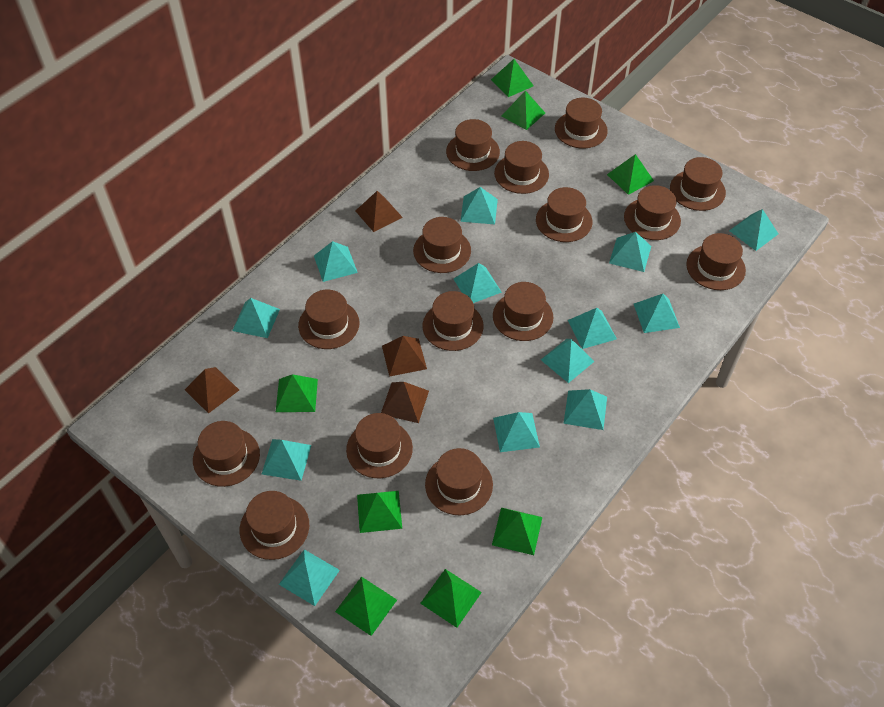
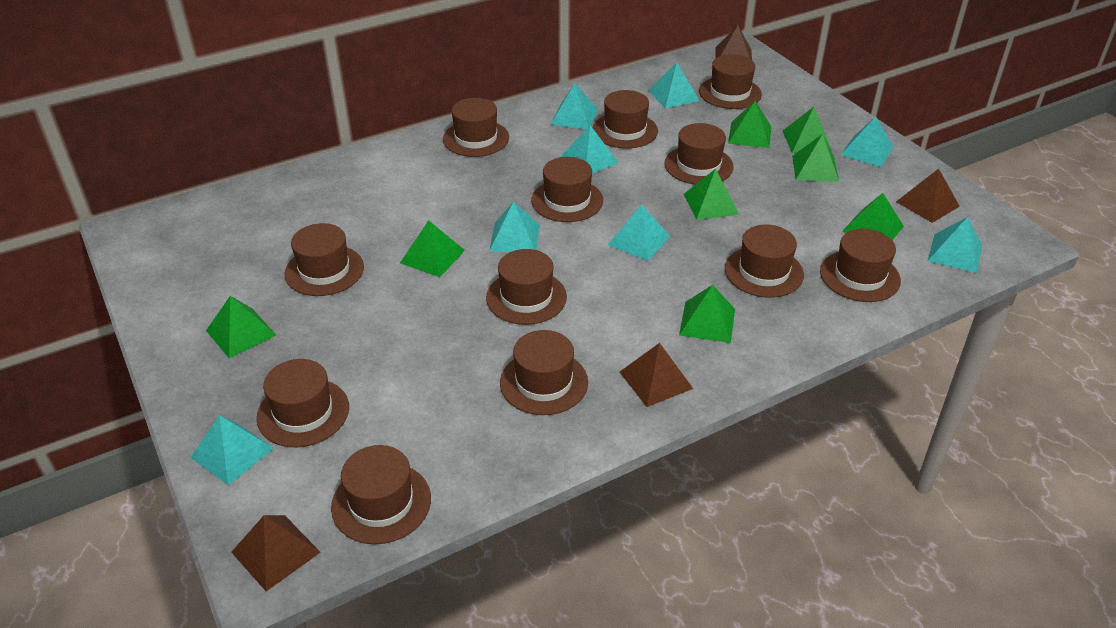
brown hat: [193,421,260,487] [240,491,309,560] [298,290,359,349] [346,413,413,478] [413,217,471,273] [422,291,483,351] [425,448,493,515] [446,119,500,171] [493,282,553,341] [494,141,549,194] [536,187,592,242] [555,98,608,148] [624,185,681,240] [670,157,726,211] [686,233,746,290] = 15 -> [257,359,349,447] [284,223,364,296] [331,445,431,544] [443,98,509,157] [486,249,567,325] [500,330,588,415] [531,157,603,222] [593,90,658,148] [664,123,734,185] [699,54,762,109] [725,225,804,298] [820,229,901,302] = 12
turquoise pyramid: [232,298,280,338] [262,439,312,481] [279,549,340,606] [314,241,358,282] [454,263,502,303] [460,187,498,224] [493,412,540,452] [541,339,595,383] [564,389,607,430] [568,308,617,349] [609,232,651,272] [634,294,680,333] [729,209,779,251] = 13 -> [190,415,274,485] [489,202,540,252] [551,83,598,129] [561,125,618,173] [608,204,670,261] [649,62,700,109] [841,117,894,167] [928,217,982,273] = 8

